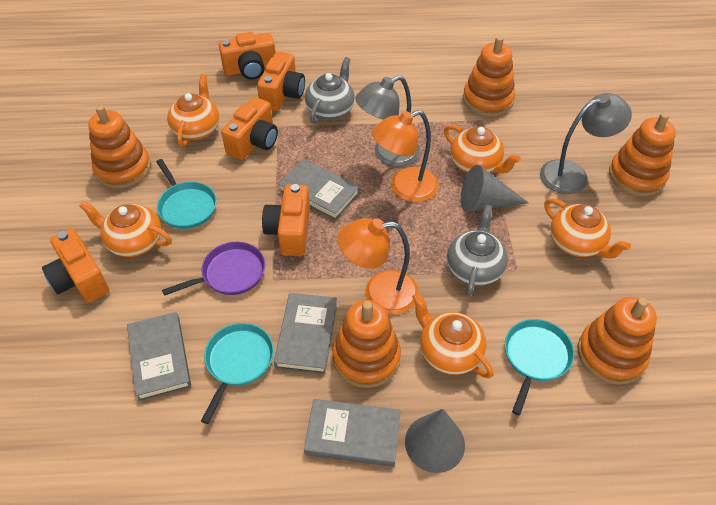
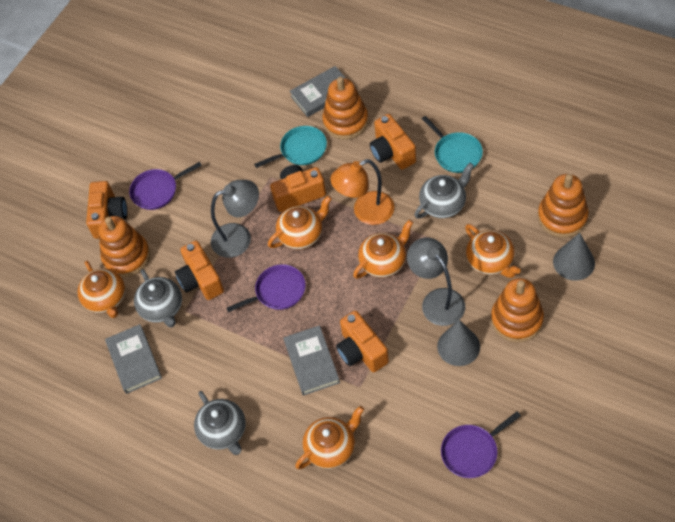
grey book: [127,312,191,401] [274,293,337,374] [279,159,360,220] [304,399,401,467] = 4 -> [105,324,162,394] [283,325,340,396] [289,66,345,117] = 3
grey teapot: [305,57,355,124] [447,205,508,296] = 2 -> [134,269,182,328] [194,391,246,455] [414,163,474,218] = 3
orange lamp: [338,218,419,315] [372,110,439,202] = 2 -> [330,159,394,225] = 1
orange stacking toy: [88,105,151,189] [332,300,401,388] [463,36,515,117] [578,297,657,385] [609,113,676,196] = 5 -> [99,216,150,277] [322,77,368,139] [491,278,544,342] [538,174,589,238] = 4
purple pan: [162,242,265,296] = 1 -> [129,162,202,210] [226,264,306,312] [441,412,521,478] = 3
turquoise pan: [156,159,217,229] [201,323,274,424] [505,319,574,415] = 3 -> [254,126,327,168] [422,116,483,173] = 2

